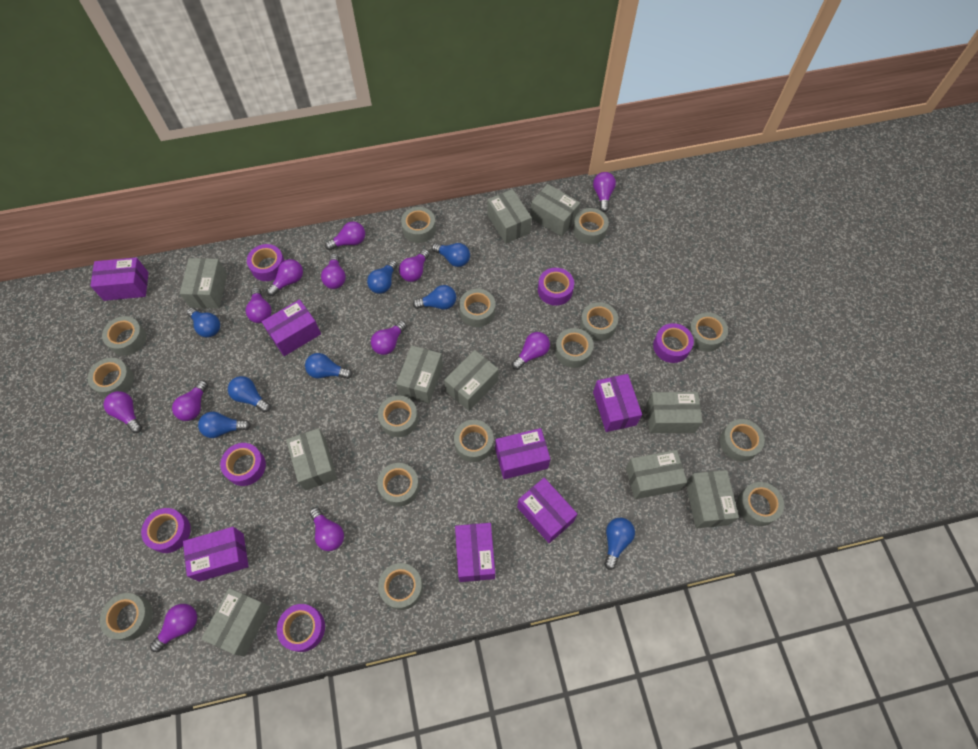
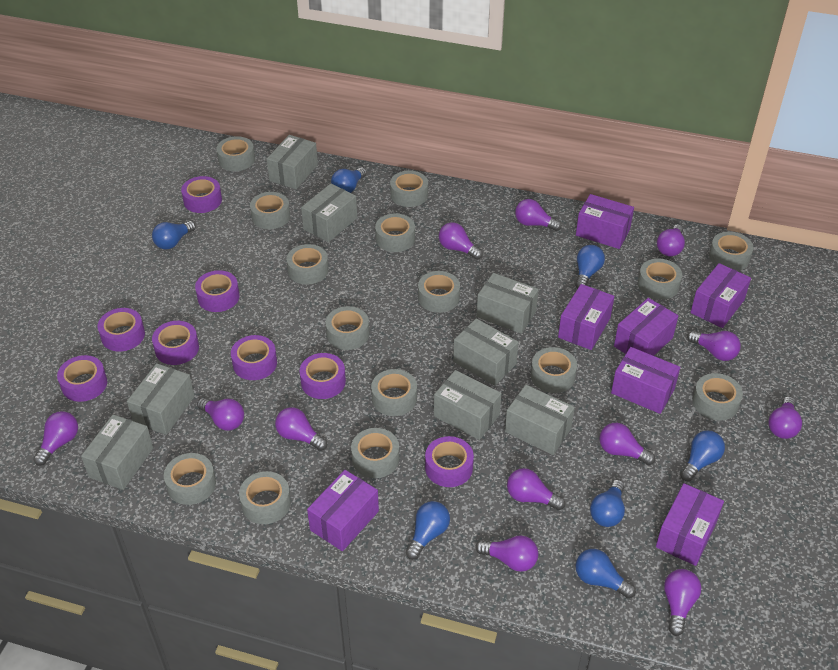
blue light bulb: [187,307,220,338] [198,412,251,438] [228,376,271,413] [305,353,352,379] [367,260,397,294] [413,285,456,309] [432,243,470,267] [604,518,635,570] = 8 -> [152,221,196,249] [331,167,367,193] [406,501,450,560] [575,245,605,289] [575,549,636,599] [590,480,625,527] [680,430,725,481] = 7
grey box: [180,258,227,309] [201,588,270,657] [286,428,337,491] [396,345,443,404] [444,350,499,411] [487,189,532,244] [530,184,580,237] [626,450,687,499] [646,392,703,433] [686,470,739,528] = 10 -> [81,414,154,490] [127,363,195,435] [267,135,318,189] [301,184,357,242] [434,370,502,440] [453,318,519,386] [477,273,539,334] [505,385,575,455] = 8
purple tape: [141,508,191,553] [220,443,266,486] [247,244,285,281] [277,604,325,652] [538,268,574,306] [653,323,694,363] = 6 -> [57,355,107,402] [98,308,145,352] [152,321,199,365] [181,176,222,213] [195,270,240,312] [231,335,277,380] [300,353,346,399] [425,436,474,487] = 8

